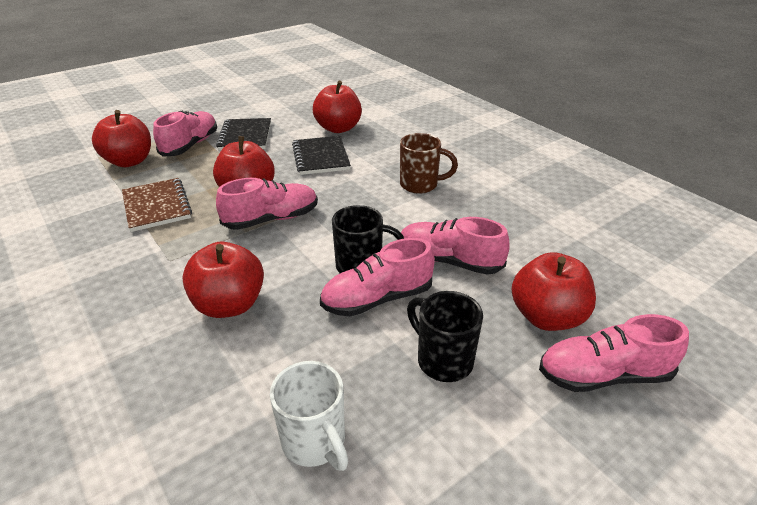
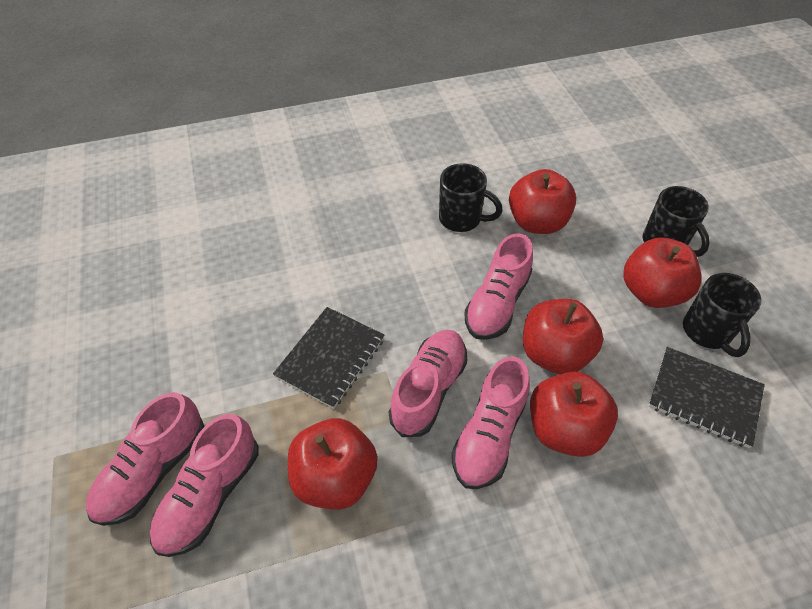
black mug: [332,205,404,273] [407,291,483,382] = 2 -> [439,163,503,232] [643,186,710,257] [683,273,761,357] = 3
brown mug: [400,133,458,194] = 1 -> none = 0
brown notebook: [122,178,192,232] = 1 -> none = 0
white mug: [270,361,348,471] = 1 -> none = 0

